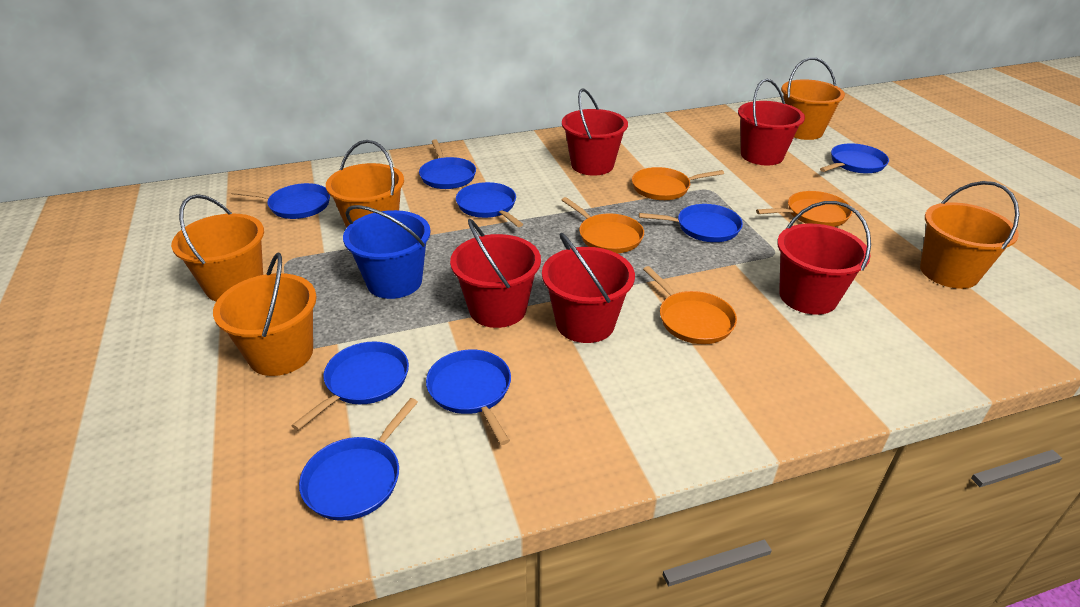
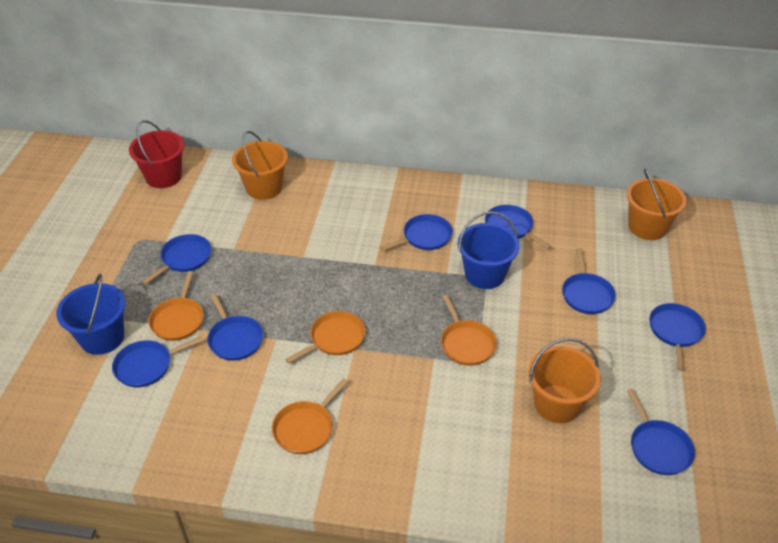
blue bucket: [343,205,431,299] = 1 -> [56,274,125,355] [458,211,520,289] = 2
orange bucket: [171,194,264,301] [213,252,317,376] [326,140,404,228] [781,58,845,140] [920,181,1020,289] = 5 -> [232,131,288,200] [528,338,601,423] [627,169,687,240] = 3
red bucket: [450,219,541,328] [542,233,635,343] [562,89,628,176] [738,79,805,165] [777,201,871,315] = 5 -> [129,120,184,188] = 1

